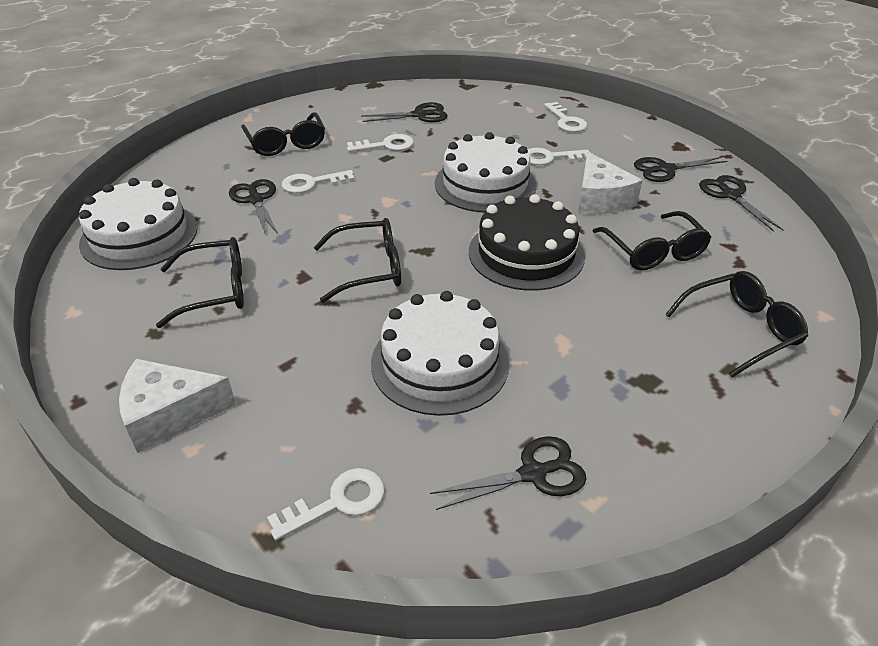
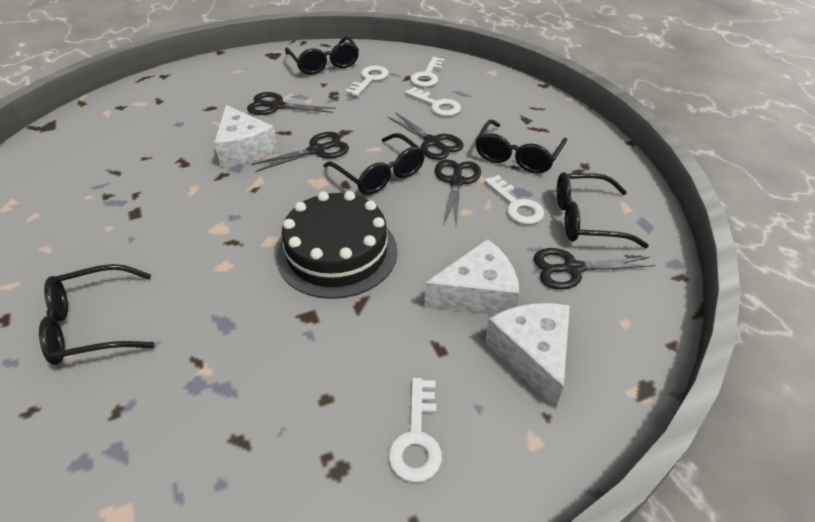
white cake: [79,178,198,270] [371,291,509,416] [435,132,536,213] = 3 -> none = 0
white cheese: [119,359,236,453] [578,152,643,214] = 2 -> [214,105,278,166] [424,239,519,315] [485,303,570,409] = 3

